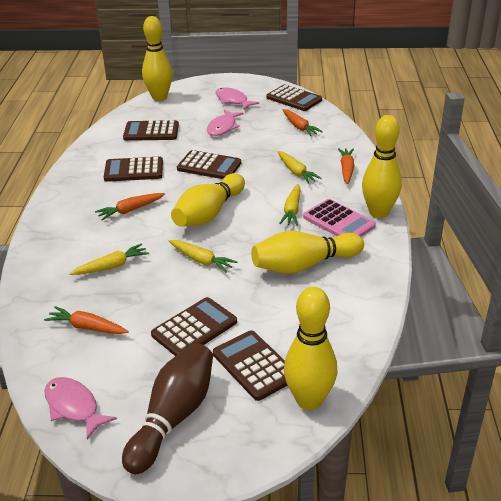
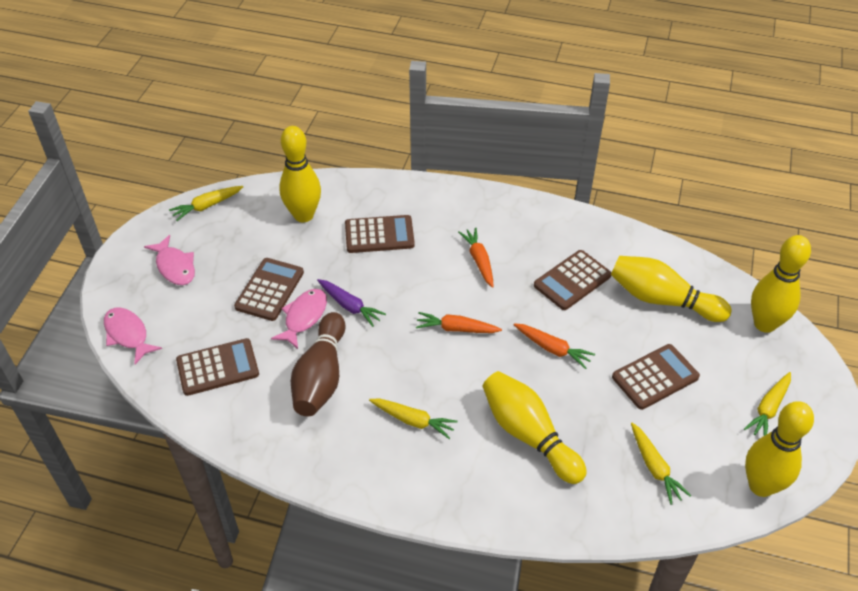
brown calculator: [104,157,163,182] [123,120,179,141] [151,297,237,356] [177,150,241,179] [213,330,287,401] [266,85,322,111] = 6 -> [176,338,259,396] [234,258,304,321] [345,215,415,253] [534,250,611,310] [612,344,700,410] = 5
orange carrot: [44,306,129,334] [95,193,165,220] [283,109,323,136] [338,148,354,184] = 4 -> [416,312,502,333] [458,228,494,288] [513,323,595,369] = 3
pink calculator: [303,199,376,237] = 1 -> none = 0
purple carrot: none = 0 -> [317,279,386,327] = 1

